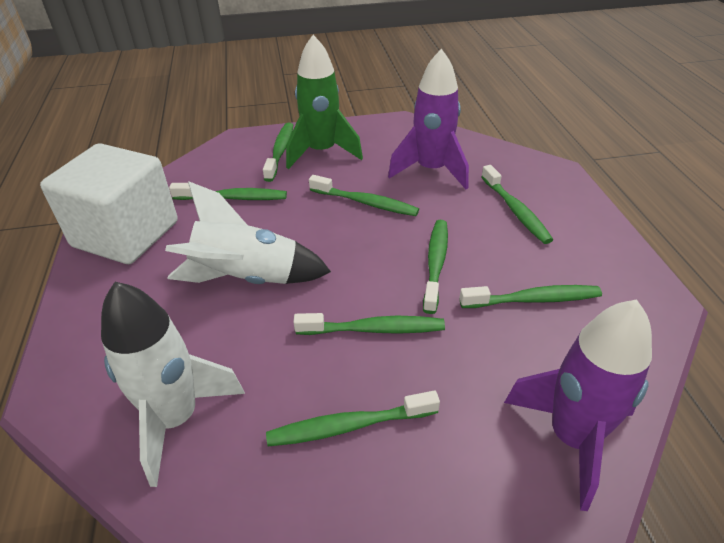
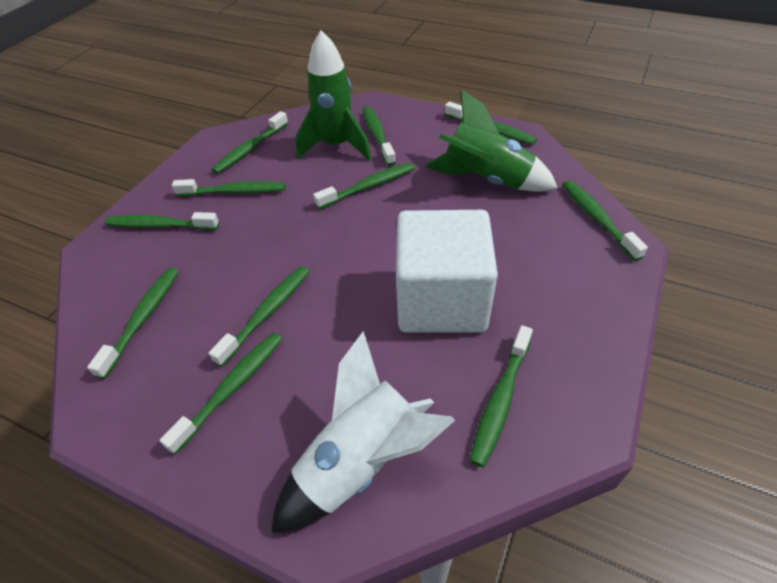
green rocket: [286,35,363,169] = 1 -> [295,30,371,160] [425,90,558,192] = 2
green toothbrush: [169,183,287,200] [263,123,293,182] [266,391,440,446] [293,313,445,335] [309,175,419,216] [423,220,448,314] [459,285,602,308] [481,165,553,244] = 8 -> [87,268,179,379] [105,212,219,230] [160,333,282,455] [172,179,286,196] [208,266,310,367] [212,111,288,174] [313,163,415,209] [363,106,396,166] [445,102,537,145] [469,325,533,467] [562,180,648,261] = 11
purple rocket: [388,49,469,189] [504,300,652,511] = 2 -> none = 0
white rocket: [101,282,245,487] [165,181,331,284] = 2 -> [271,331,455,533] = 1

